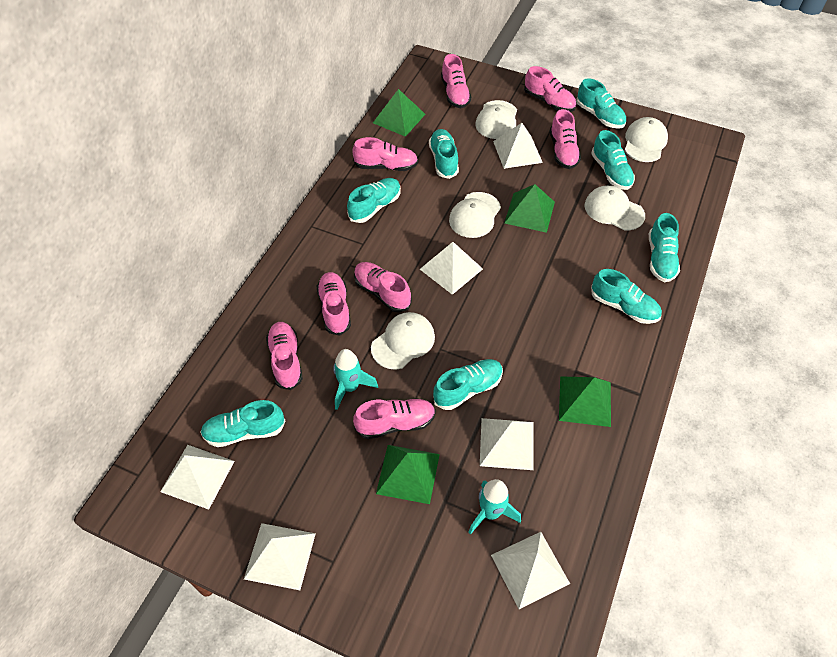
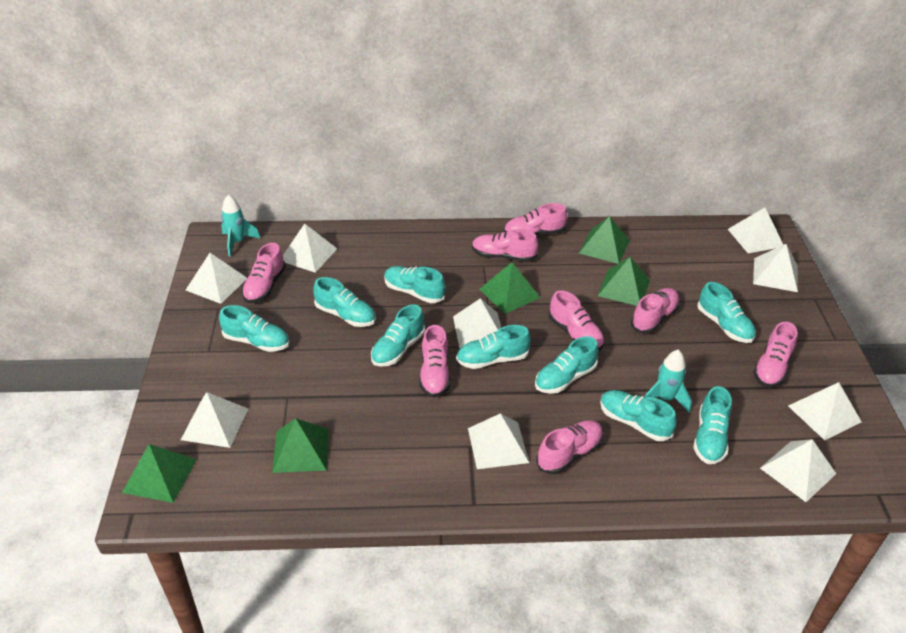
green pyramid: [373,89,425,137] [376,445,440,504] [504,184,555,233] [559,376,611,427] = 4 -> [122,444,197,503] [272,418,329,473] [479,262,540,314] [579,216,630,264] [598,257,650,306] = 5
turquoise shoe: [201,400,285,447] [347,178,401,223] [429,129,459,179] [433,359,503,410] [576,78,626,129] [591,130,635,190] [591,269,662,324] [649,213,680,282] = 8 -> [219,305,289,352] [313,277,376,327] [371,304,425,367] [384,266,445,303] [456,325,531,369] [535,336,599,394] [600,390,677,441] [693,386,732,464] [697,282,756,343] = 9
white cap: [371,312,435,370] [449,192,501,238] [475,100,517,139] [585,185,645,231] [625,117,668,162] = 5 -> none = 0
white pyramid: [160,445,235,510] [244,523,316,590] [420,242,483,295] [480,418,534,470] [491,532,570,609] [493,123,543,169] = 6 -> [181,392,248,448] [186,253,247,304] [283,224,337,273] [453,298,501,348] [468,413,529,469] [728,208,783,253] [753,244,798,292] [760,439,836,502] [788,382,861,440] = 9

